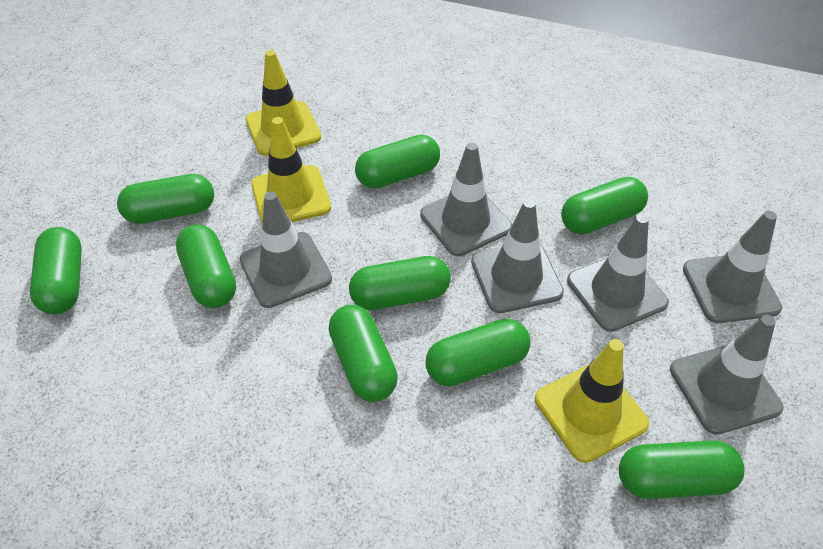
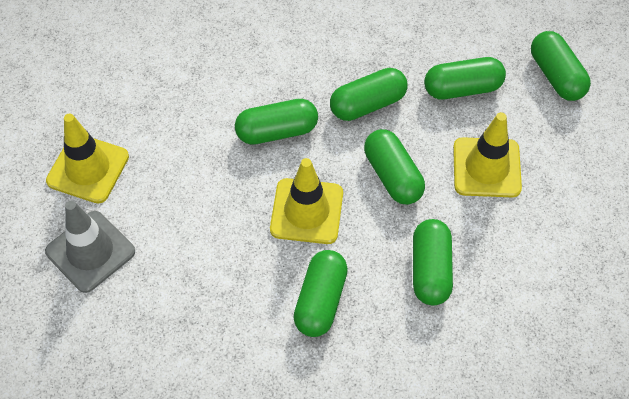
green capsule: [30,227,82,315] [117,174,214,224] [176,225,236,308] [329,305,398,402] [349,256,451,310] [355,135,440,189] [425,318,530,386] [561,177,648,234] [619,440,744,499] = 9 -> [235,99,318,145] [293,250,348,337] [330,68,408,121] [364,129,425,205] [413,219,453,306] [424,57,506,99] [531,31,591,101] = 7
grey traffic cone: [239,191,332,308] [420,142,512,256] [471,199,564,313] [567,214,669,332] [670,315,784,435] [683,211,782,323] = 6 -> [45,201,135,293] = 1

